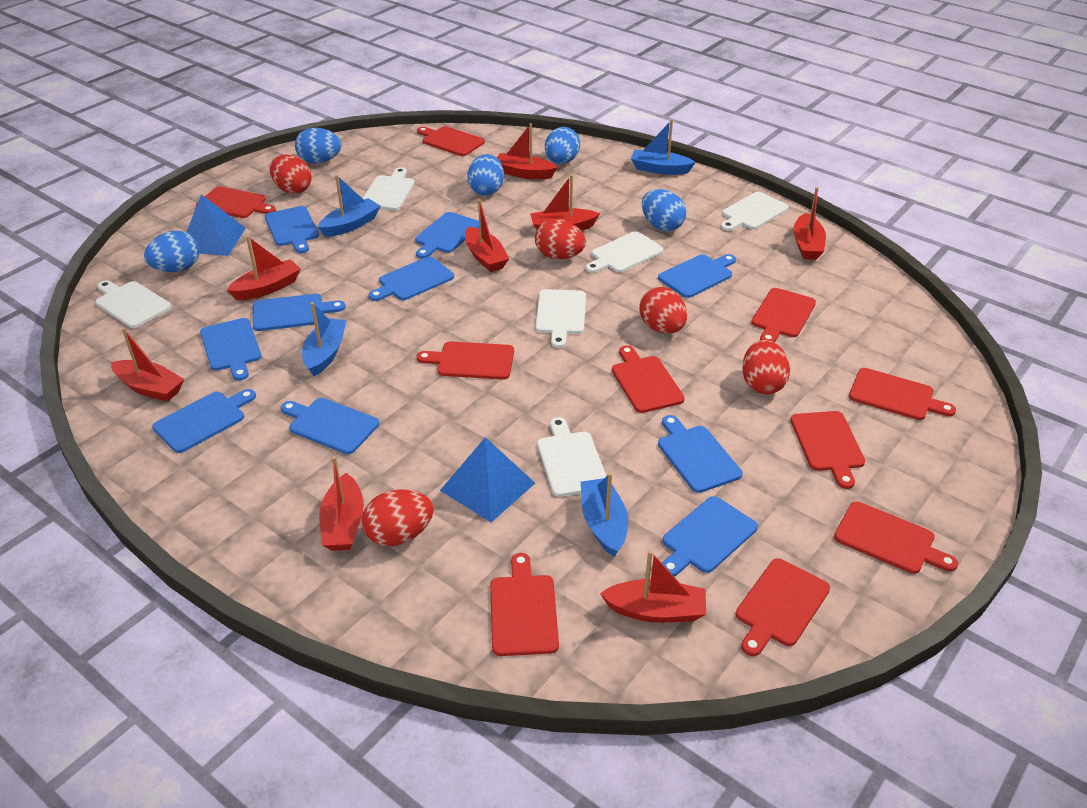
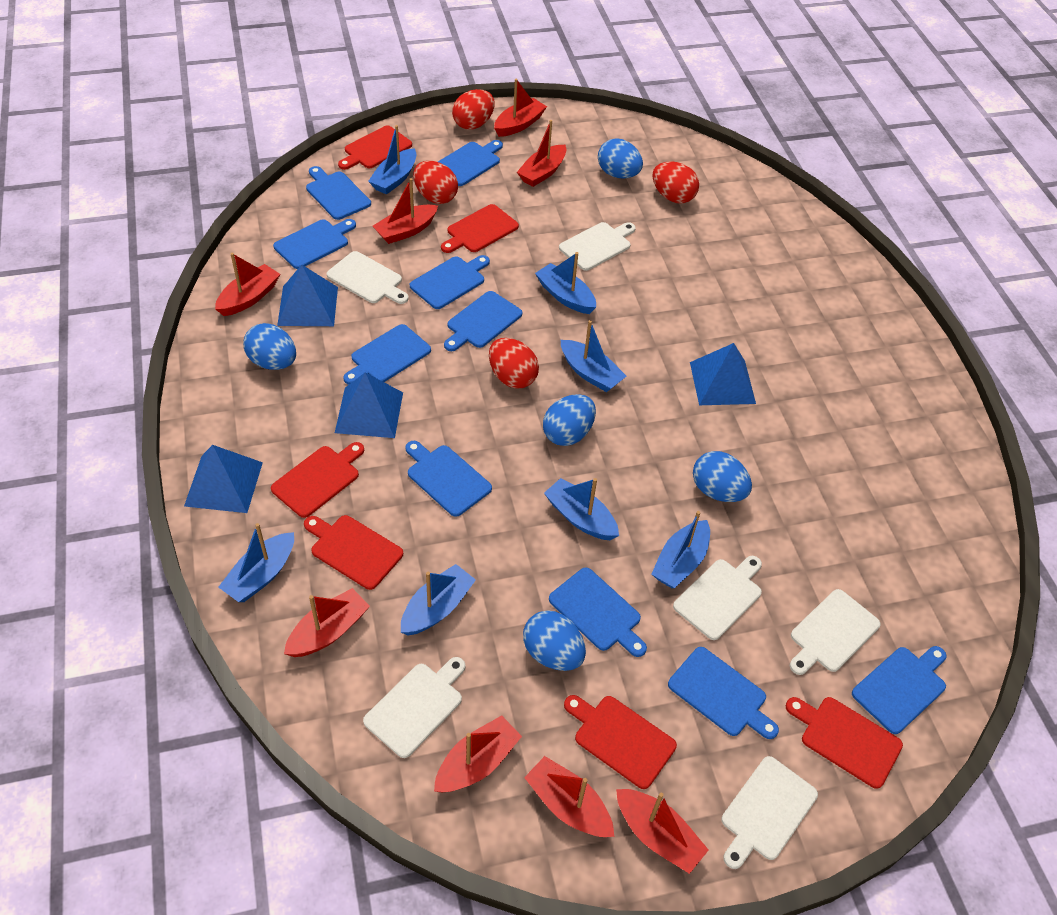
blue boat: [302,302,346,376] [318,175,380,237] [581,473,628,557] [631,119,696,175] = 4 -> [219,523,294,602] [368,125,416,194] [401,564,476,635] [535,252,596,314] [544,478,619,540] [561,320,626,392] [652,511,710,588] = 7
blue pyramid: [187,194,246,256] [440,437,535,522] = 2 -> [184,445,263,513] [277,265,338,326] [335,372,403,438] [690,343,756,405] = 4
red cutting board: [196,186,276,218] [417,126,485,156] [417,341,514,380] [490,553,559,656] [612,345,685,413] [736,558,830,656] [751,288,816,343] [790,411,865,489] [834,501,958,574] [849,368,956,420] = 10 -> [271,442,364,518] [304,515,403,590] [338,125,412,170] [441,204,519,253] [564,695,677,789] [786,697,903,789] = 6
red egg: [269,154,312,194] [362,490,434,546] [535,219,586,259] [640,287,687,334] [742,340,790,394] = 5 -> [413,161,458,204] [452,89,495,130] [489,338,539,389] [652,162,699,203] = 4

